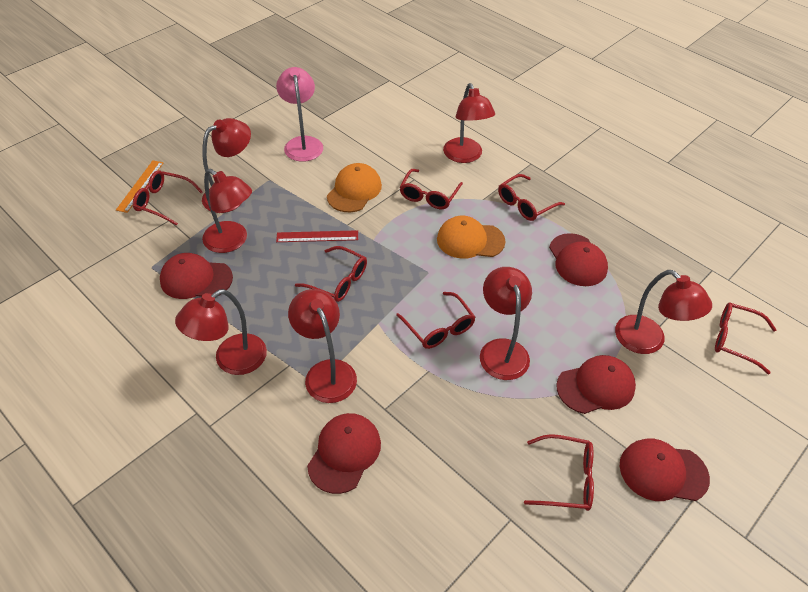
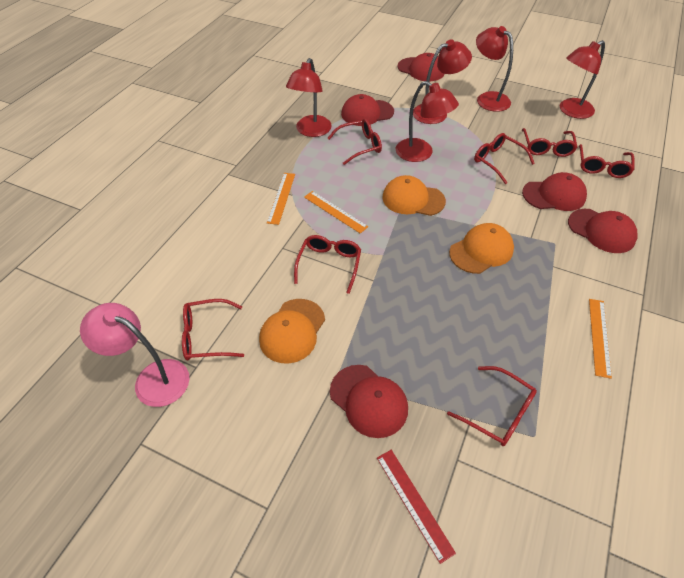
orange cap: [327,163,382,212] [437,216,506,259] = 2 -> [259,299,325,364] [382,175,446,216] [449,223,514,274] = 3
orange ruler: [116,160,163,213] = 1 -> [267,173,295,225] [304,191,368,234] [589,299,612,379] = 3
red lamp: [175,289,267,375] [202,118,251,213] [202,169,252,253] [288,289,357,403] [443,83,495,163] [480,267,532,380] [615,270,712,354] = 7 -> [286,58,332,137] [396,81,459,162] [413,39,472,124] [476,26,513,112] [560,40,605,119] = 5

